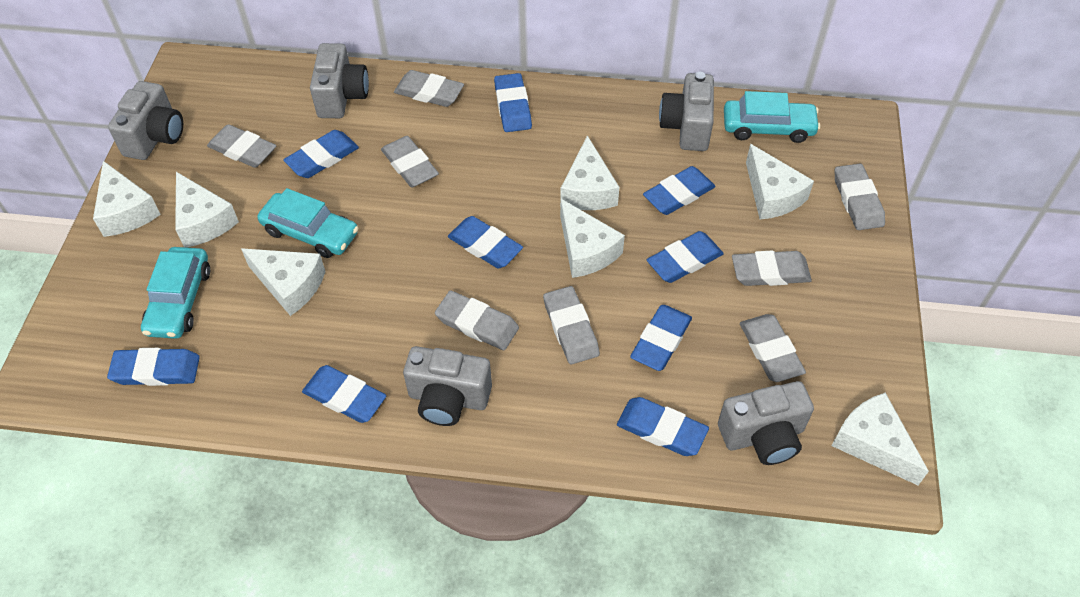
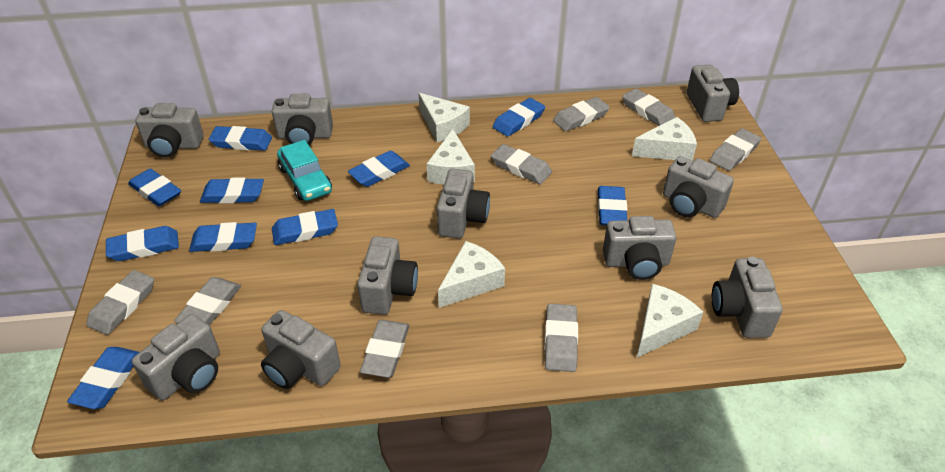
blue eraser: [107,348,200,386] [283,130,359,178] [302,365,386,423] [448,216,523,268] [494,73,532,132] [617,397,709,456] [630,305,692,371] [643,166,715,215] [647,231,724,283] = 9 -> [67,347,139,409] [106,226,179,261] [128,168,181,207] [189,222,257,252] [200,177,264,204] [209,126,272,151] [272,209,338,245] [348,151,410,187] [493,98,545,137] [598,186,628,225] = 10
grey camera: [108,81,183,160] [310,43,369,118] [403,346,492,426] [659,72,714,151] [718,381,814,465] = 5 -> [132,314,220,400] [135,103,204,158] [261,310,341,389] [272,94,333,145] [357,236,418,315] [437,169,490,238] [603,216,676,280] [663,156,734,218] [687,65,739,122] [712,257,783,338] = 10
turquoise car: [141,247,210,339] [257,188,359,258] [724,91,820,143] = 3 -> [277,140,332,201] = 1
white cheese: [93,161,161,237] [175,172,239,247] [241,248,326,316] [560,135,619,210] [560,199,625,278] [746,144,814,219] [832,392,929,485] = 7 -> [419,93,470,142] [427,129,475,184] [438,241,505,308] [632,117,697,161] [637,284,703,357] = 5

